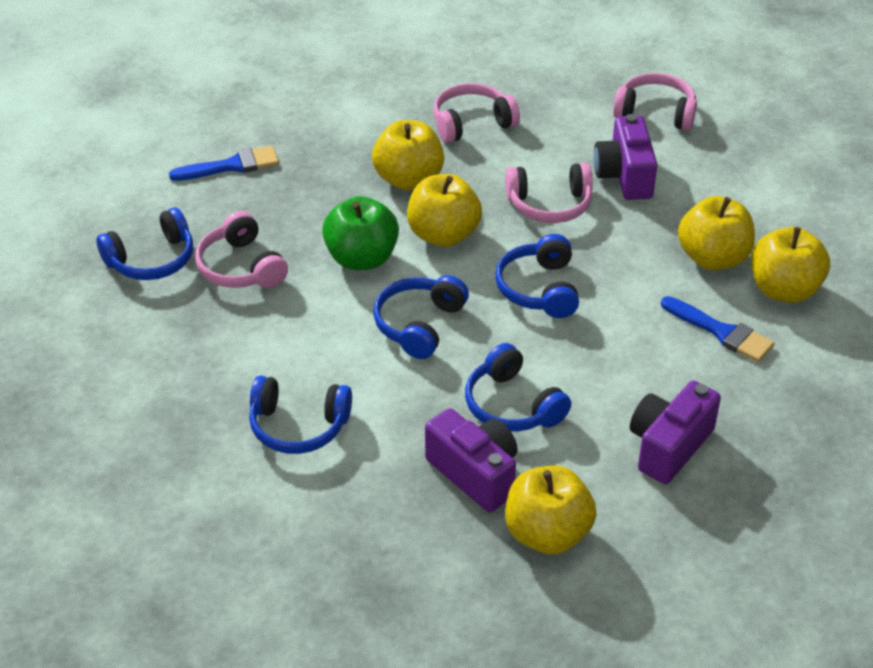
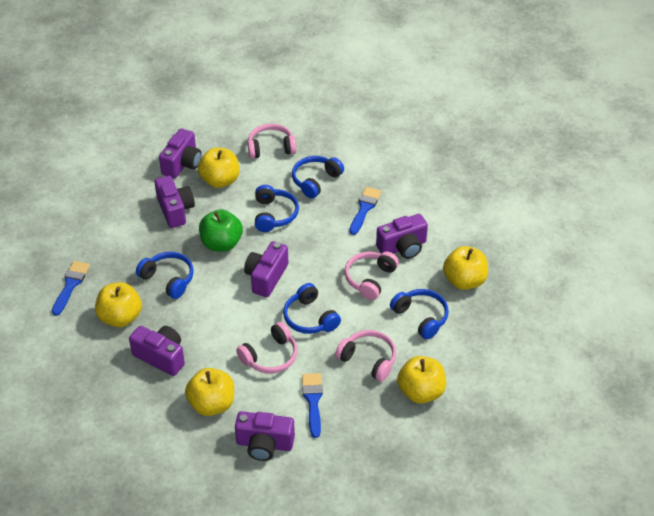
blue brush: [169,146,279,181] [661,296,774,362] = 2 -> [52,261,90,316] [302,373,323,438] [349,187,381,235] = 3
purple camera: [425,408,518,512] [594,114,658,200] [630,381,721,484] = 3 -> [129,326,185,376] [154,176,195,228] [159,129,202,178] [235,411,295,461] [244,241,288,297] [376,214,428,259] = 6

